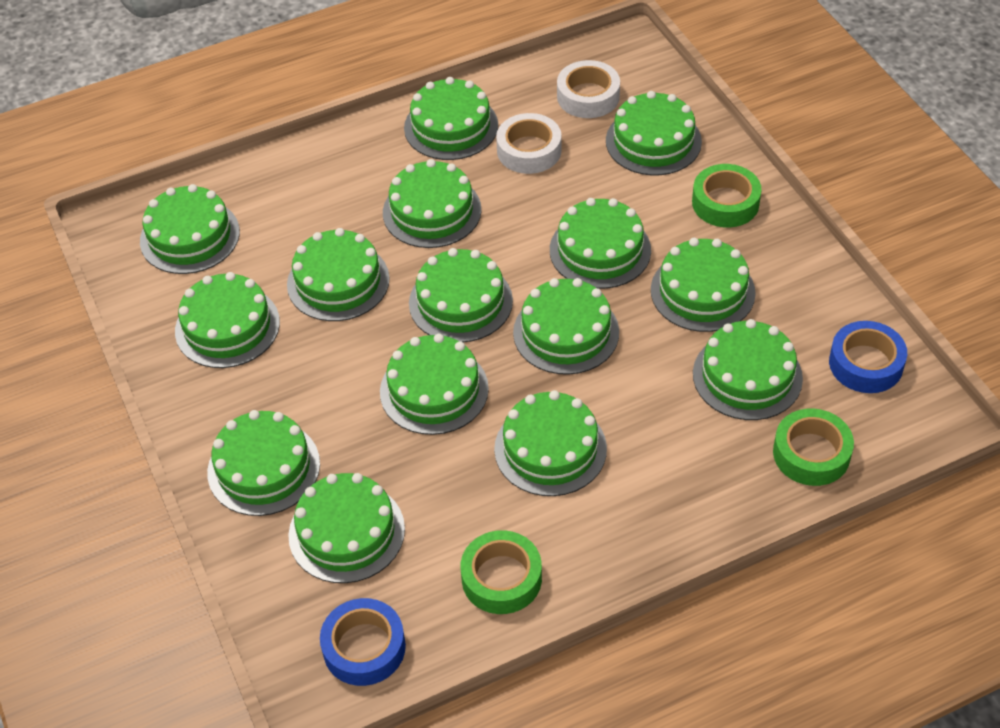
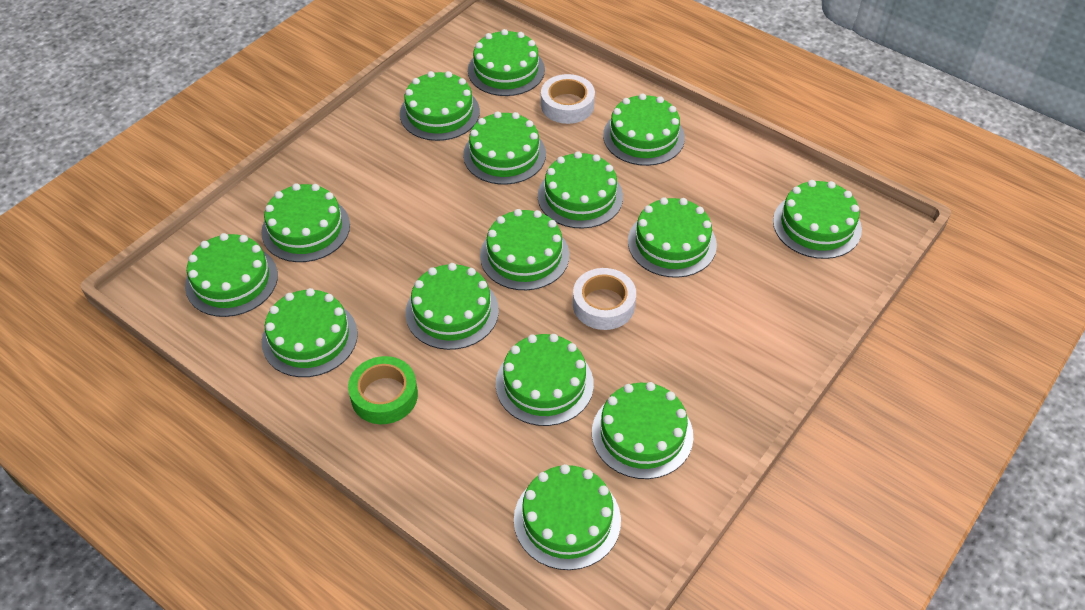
blue tape: [320,598,406,686] [829,321,907,393] = 2 -> none = 0
green tape: [460,530,542,614] [692,164,761,227] [773,408,854,486] = 3 -> [348,356,418,424] = 1

